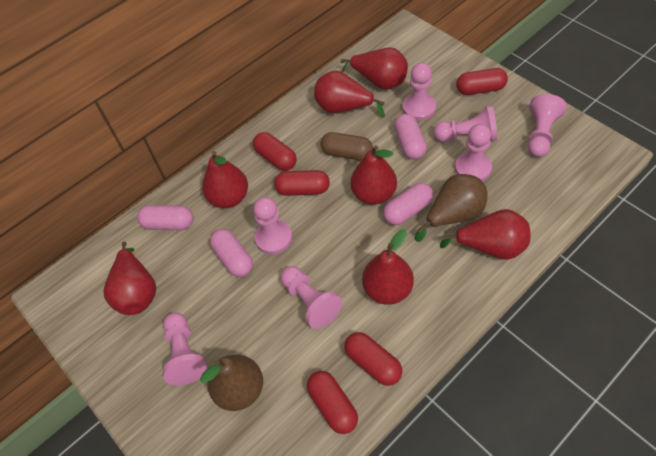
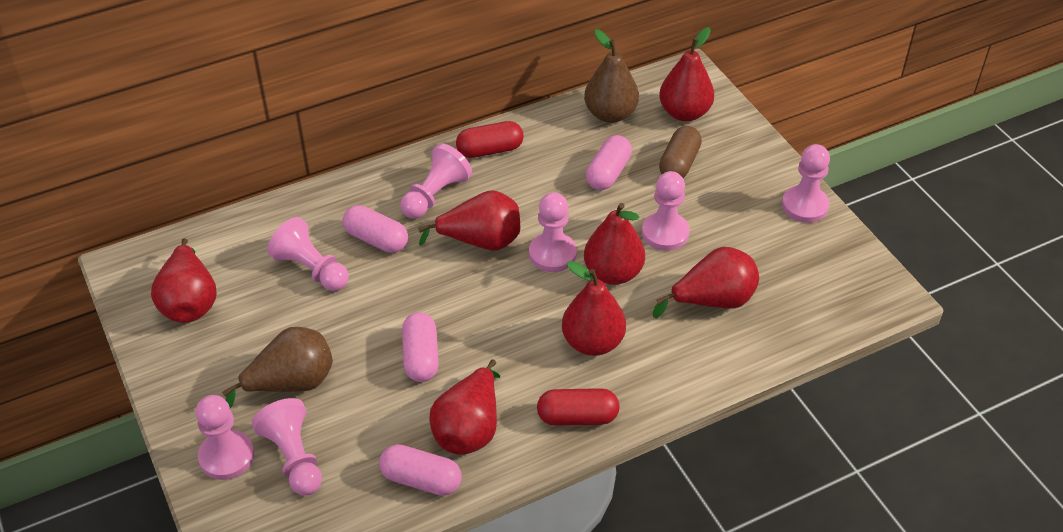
red capsule: [253,132,297,171] [274,170,330,196] [307,371,358,434] [344,332,402,386] [456,68,508,95] = 5 -> [456,121,524,158] [537,388,620,426] = 2

